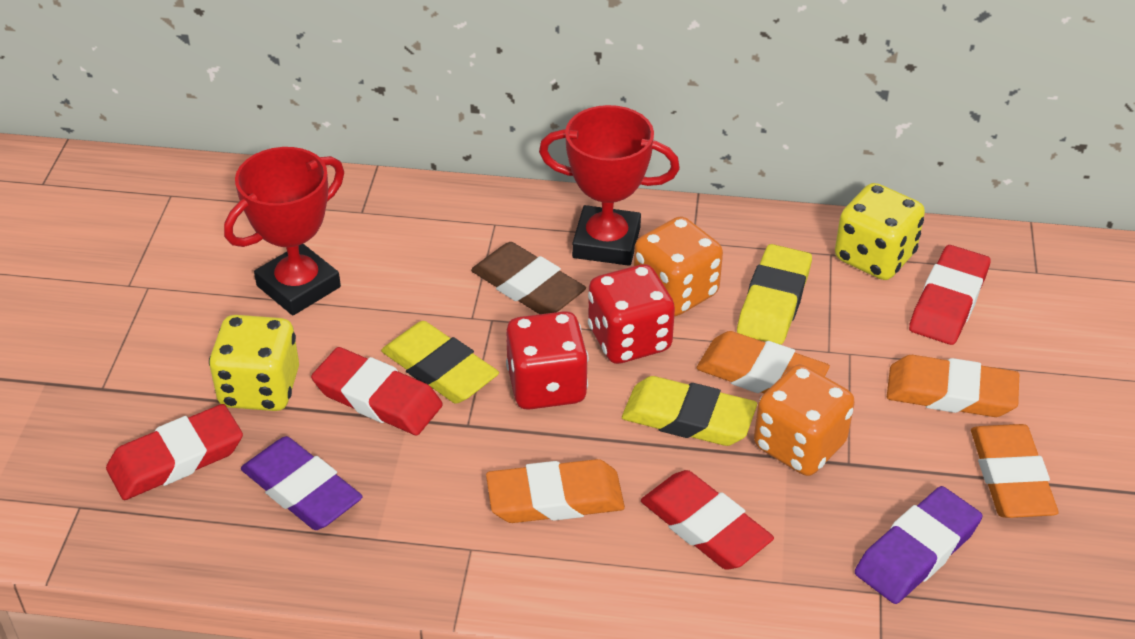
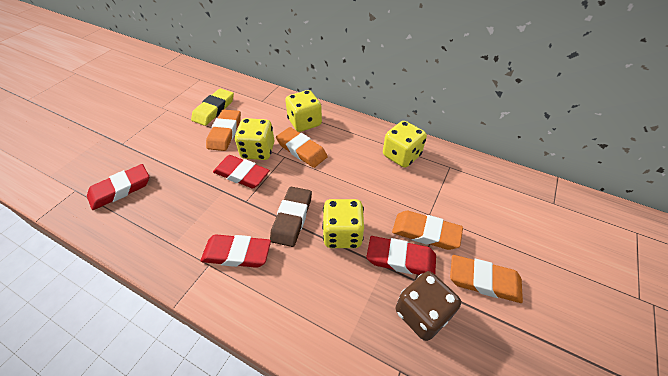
brown dice: none = 0 -> [396,271,461,341] = 1
orange dice: [634,216,723,316] [754,364,855,476] = 2 -> none = 0
purple eraser: [241,436,363,530] [855,486,982,604] = 2 -> none = 0
red dice: [506,311,589,410] [588,264,675,364] = 2 -> none = 0
red trophy: [224,147,344,315] [539,105,680,266] = 2 -> none = 0
yellow dice: [209,315,299,411] [835,183,925,280] = 2 -> [234,118,275,160] [285,90,322,132] [322,199,364,248] [383,121,427,168] = 4
yellow eraser: [381,321,499,404] [622,376,757,446] [737,244,812,345] = 3 -> [191,88,234,126] = 1

